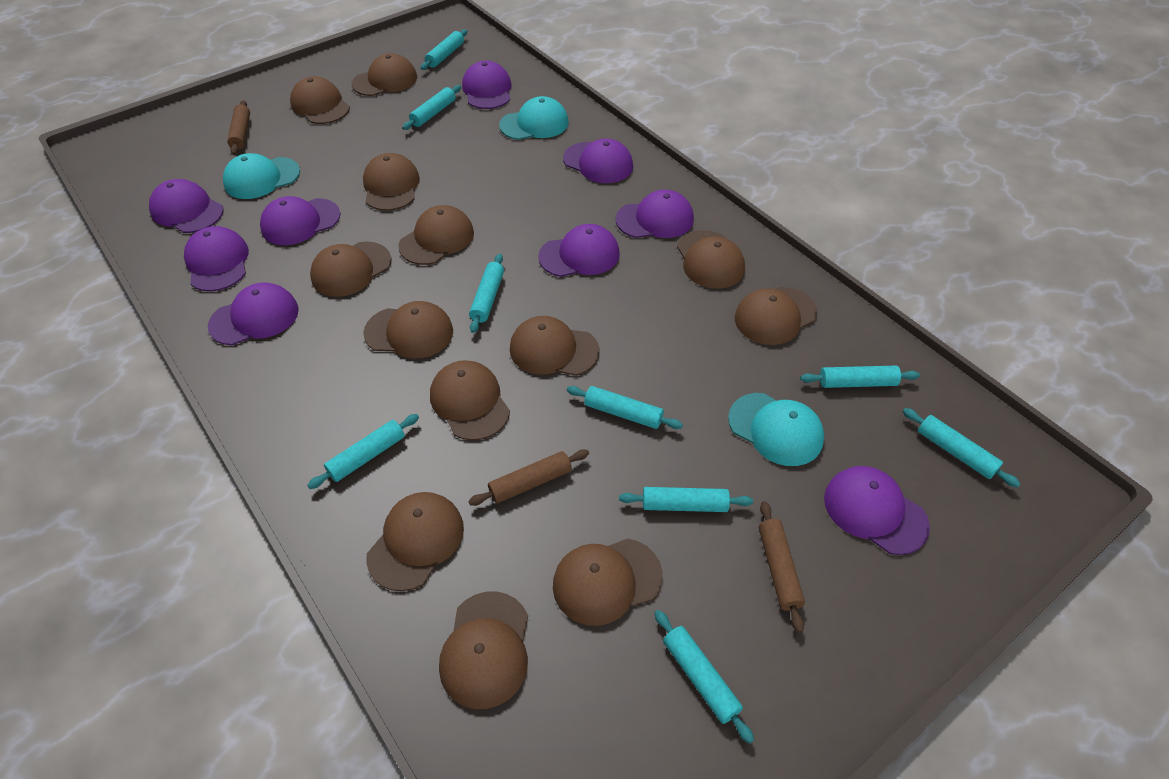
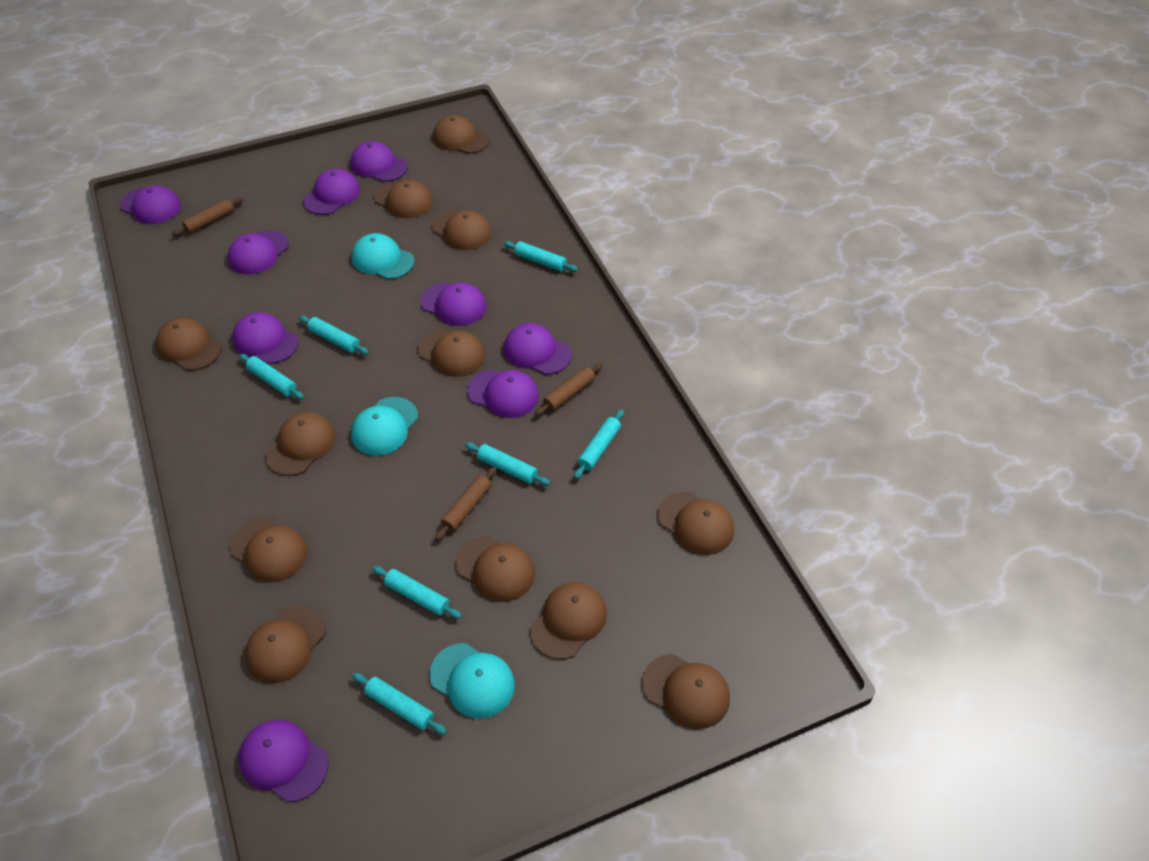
brown cap: [290,76,350,124] [310,242,391,297] [351,53,417,96] [363,153,420,211] [363,301,453,358] [366,492,464,591] [398,205,474,265] [430,360,510,440] [439,591,528,709] [510,316,600,376] [553,539,663,626] [677,230,745,289] [735,287,818,345] = 13 -> [156,318,222,371] [230,519,308,583] [245,605,326,683] [265,412,335,476] [374,180,433,218] [418,329,485,377] [432,210,492,250] [433,115,490,154] [456,537,535,602] [530,582,607,659] [642,654,730,729] [658,492,734,555] = 12
turquoise rolling pin: [307,414,419,489] [403,85,461,130] [421,29,467,70] [469,254,504,333] [567,386,683,429] [619,487,753,512] [654,610,754,744] [800,366,920,388] [903,408,1020,488] = 9 -> [239,354,304,399] [299,316,369,354] [352,673,447,735] [373,566,462,619] [465,442,550,486] [504,241,578,272] [574,409,624,479] = 7

